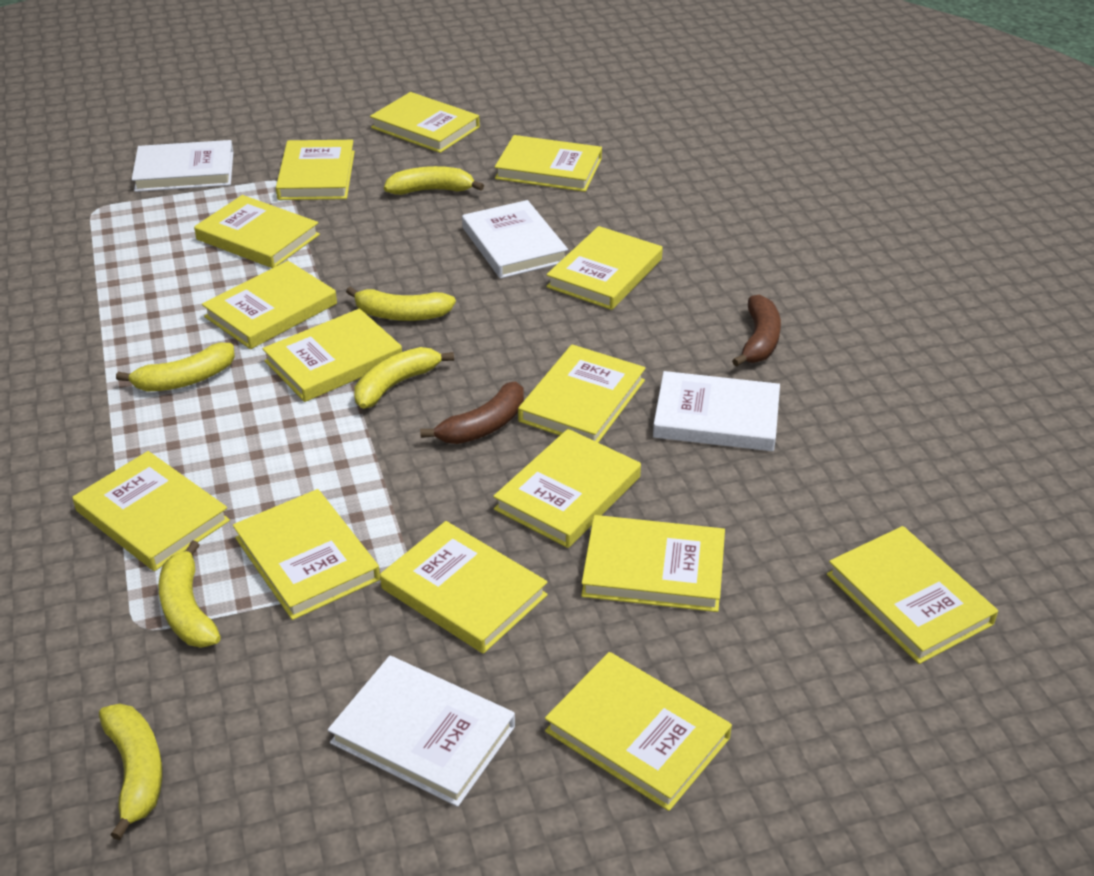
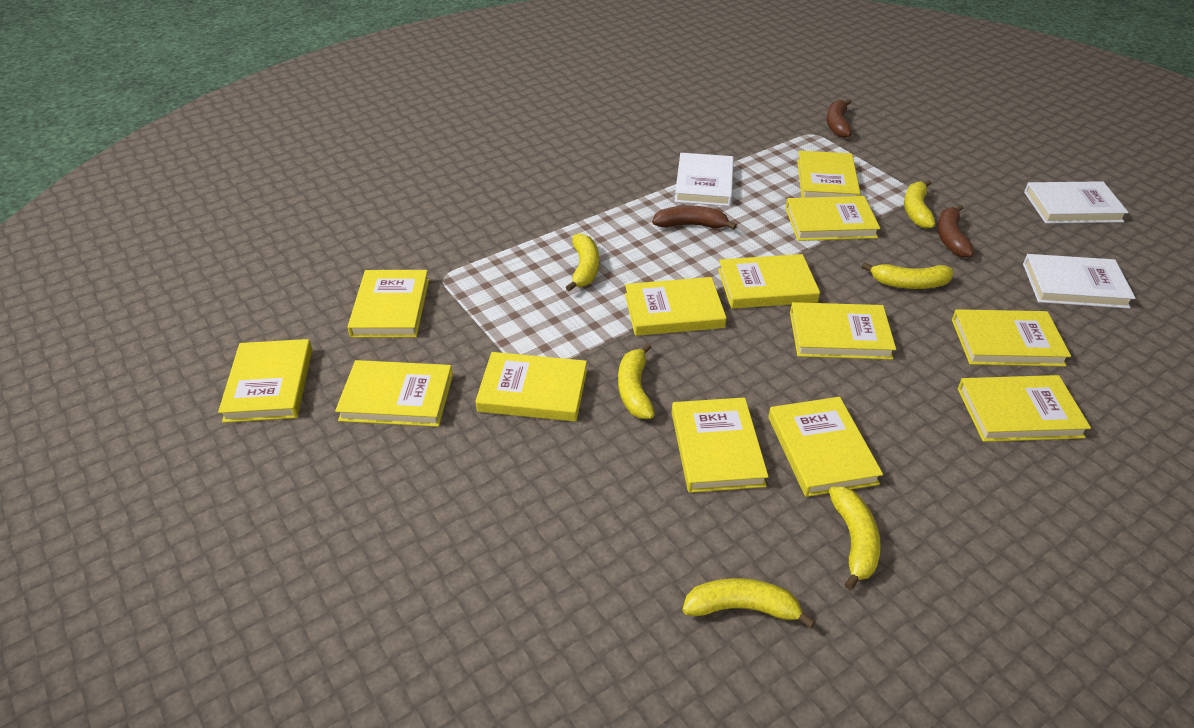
brown banana: [420,381,524,444] [732,295,781,367] = 2 -> [652,205,737,230] [827,99,852,138] [937,205,974,258] = 3
white book: [132,140,233,192] [328,656,515,807] [462,200,568,279] [653,371,780,451] = 4 -> [675,153,734,206] [1023,254,1136,309] [1024,181,1129,224] = 3
yellow book: [72,451,230,571] [194,195,320,268] [202,261,337,349] [233,489,380,620] [262,308,402,402] [276,140,355,200] [370,92,480,153] [380,521,548,654] [493,429,641,548] [495,135,602,192] [518,344,646,443] [545,652,732,811] [546,226,663,310] [581,515,725,612] [827,526,998,664] = 15 -> [218,339,312,423] [335,360,453,427] [348,270,429,338] [475,352,587,422] [625,277,726,336] [672,397,769,493] [718,254,820,309] [768,397,883,497] [786,196,880,241] [790,302,896,360] [797,151,861,198] [952,309,1071,367] [958,375,1091,442] = 13

